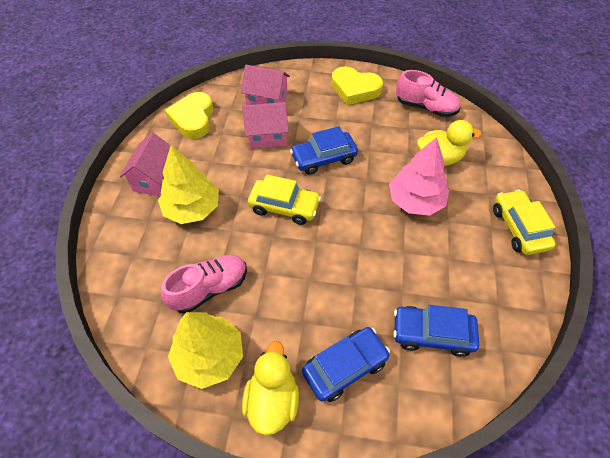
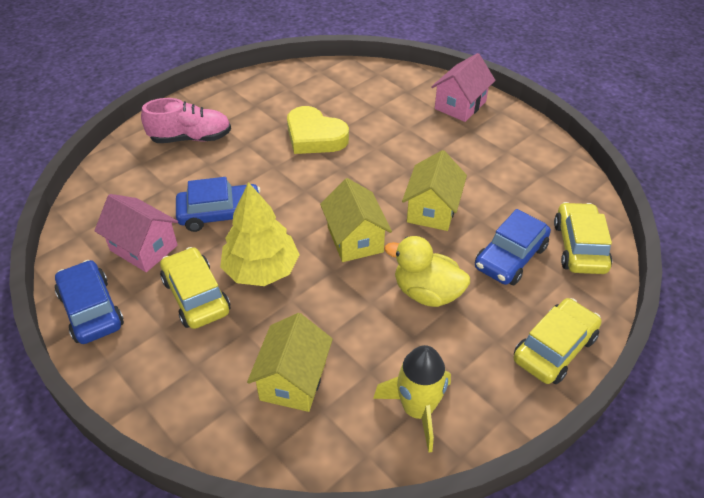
pink house: [120,133,171,196] [241,65,290,105] [242,102,289,149] = 3 -> [94,194,178,272] [431,53,496,122] = 2
pink shoe: [161,255,247,313] [396,70,460,117] = 2 -> [141,98,231,143] = 1
pink tree: [389,137,449,215] = 1 -> none = 0
yellow car: [248,175,321,225] [493,189,556,255] = 2 -> [160,247,230,329] [514,298,602,384] [554,202,612,274] = 3
yellow duck: [242,341,299,435] [417,120,481,166] = 2 -> [384,236,470,307] = 1
yellow heart: [165,92,213,139] [331,66,383,105] = 2 -> [287,106,349,154] = 1
yellow house: none = 0 -> [247,313,333,412] [320,178,392,262] [402,150,467,231] = 3
yellow rocket: none = 0 -> [373,345,451,453] = 1
yellow tree: [158,146,219,224] [168,312,243,389] = 2 -> [220,182,300,286] = 1

